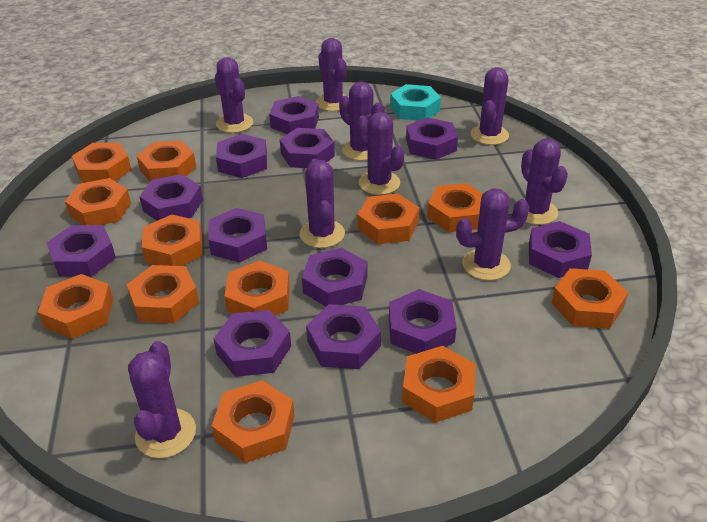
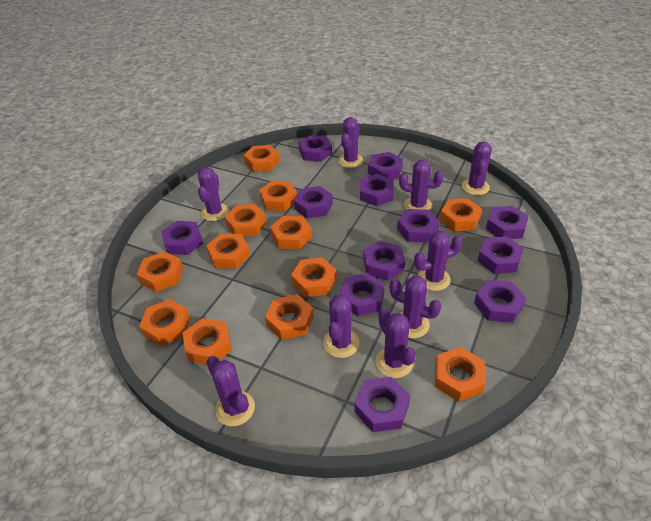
turquoise nut: [390,84,441,120] = 1 -> none = 0

